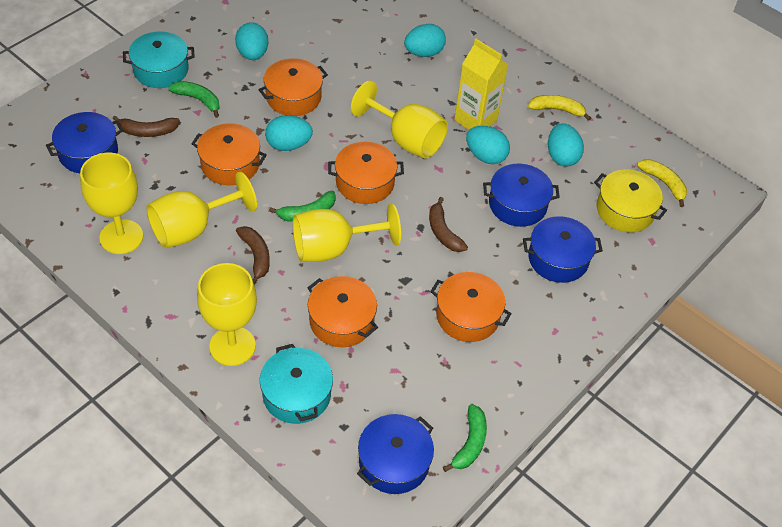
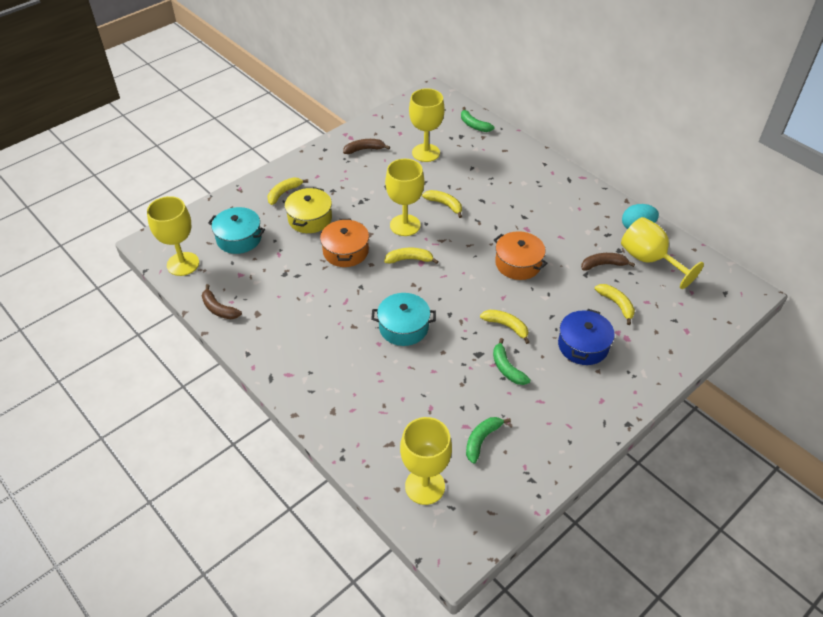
blue pot: [46,112,123,173] [357,414,434,494] [483,164,560,227] [523,216,603,283] = 4 -> [558,309,615,365] = 1
orange pot: [192,123,267,185] [258,58,328,116] [307,276,378,347] [328,142,404,204] [430,272,512,342] = 5 -> [320,219,369,267] [494,231,548,280] = 2
turquoise egg: [235,22,268,60] [265,115,313,151] [404,24,446,57] [466,126,510,164] [548,123,584,166] = 5 -> [622,204,659,229] = 1
yellow banana: [528,95,591,121] [637,159,687,207] = 2 -> [267,177,308,205] [384,248,439,264] [422,190,462,218] [480,310,530,344] [595,284,635,325] = 5
yellow carton: [454,39,509,130] = 1 -> none = 0

